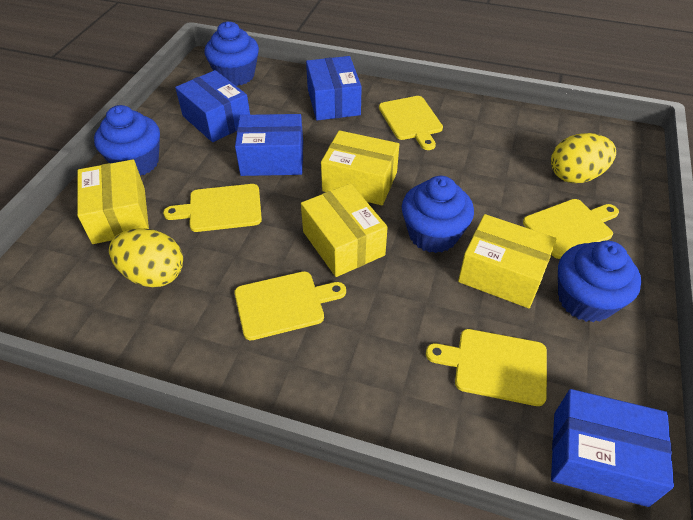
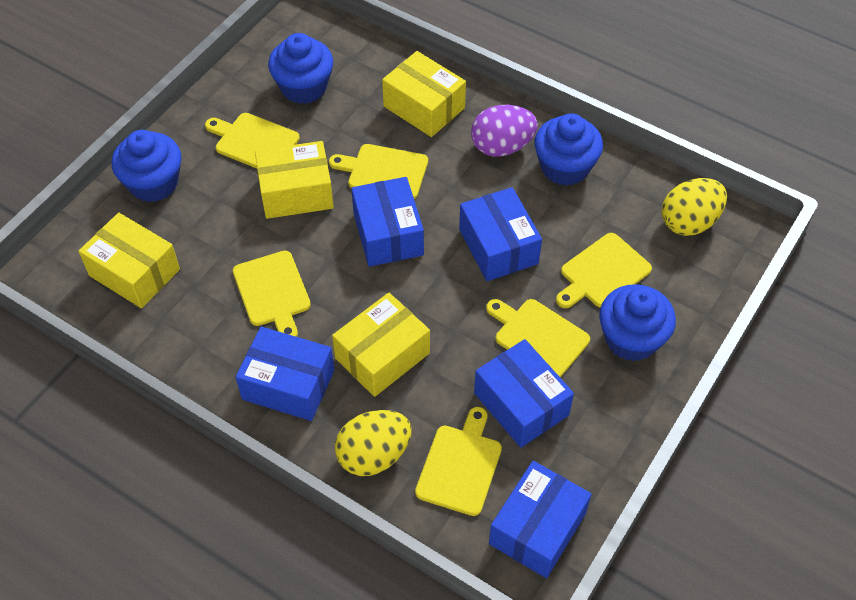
blue box: [175,70,250,142] [235,114,303,176] [306,56,362,120] [551,389,674,507] = 4 -> [236,327,334,421] [351,177,424,267] [459,187,542,281] [474,339,574,448] [489,461,592,578] = 5
purple egg: none = 0 -> [471,105,538,157] = 1
yellow cutting board: [163,184,262,232] [235,271,346,340] [379,96,443,150] [426,329,547,406] [523,199,619,259] = 5 -> [205,113,300,168] [233,251,311,337] [329,144,428,199] [415,407,502,516] [486,299,590,377] [556,233,652,308] = 6

